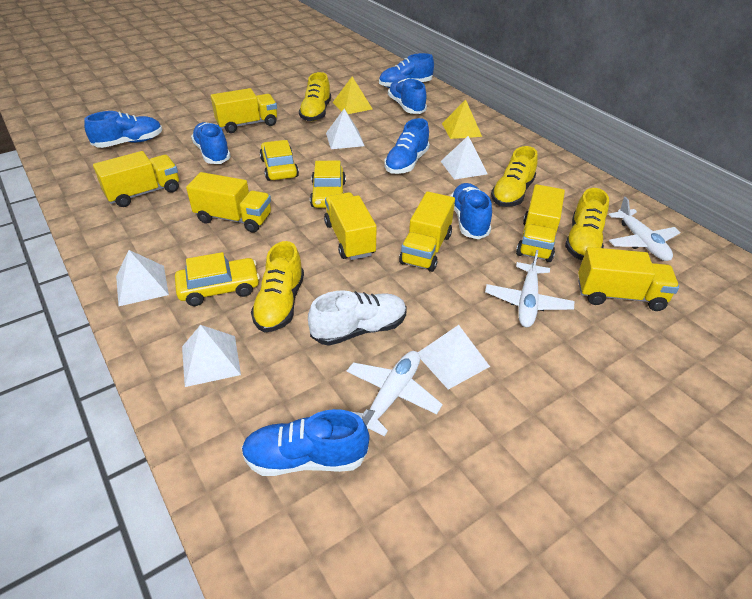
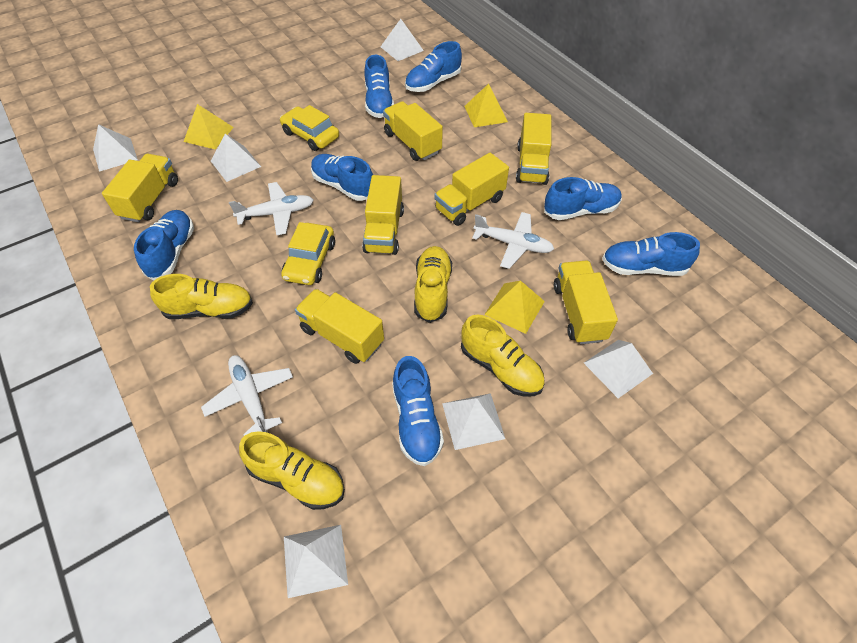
white pyramid: [116,250,169,306] [182,325,241,387] [326,109,365,149] [418,325,490,390] [441,136,488,180] = 5 -> [93,124,138,172] [211,134,261,182] [284,525,348,598] [381,19,424,61] [442,393,505,450] [584,340,653,398] = 6
white shoe: [308,290,406,346] = 1 -> none = 0
yellow car: [175,252,260,306] [260,140,299,181] [310,161,346,208] = 3 -> [280,105,339,151] [281,222,335,285] = 2
yellow pyramid: [333,77,372,114] [442,100,482,139] = 2 -> [183,104,234,149] [465,84,508,127] [484,281,545,334] = 3

